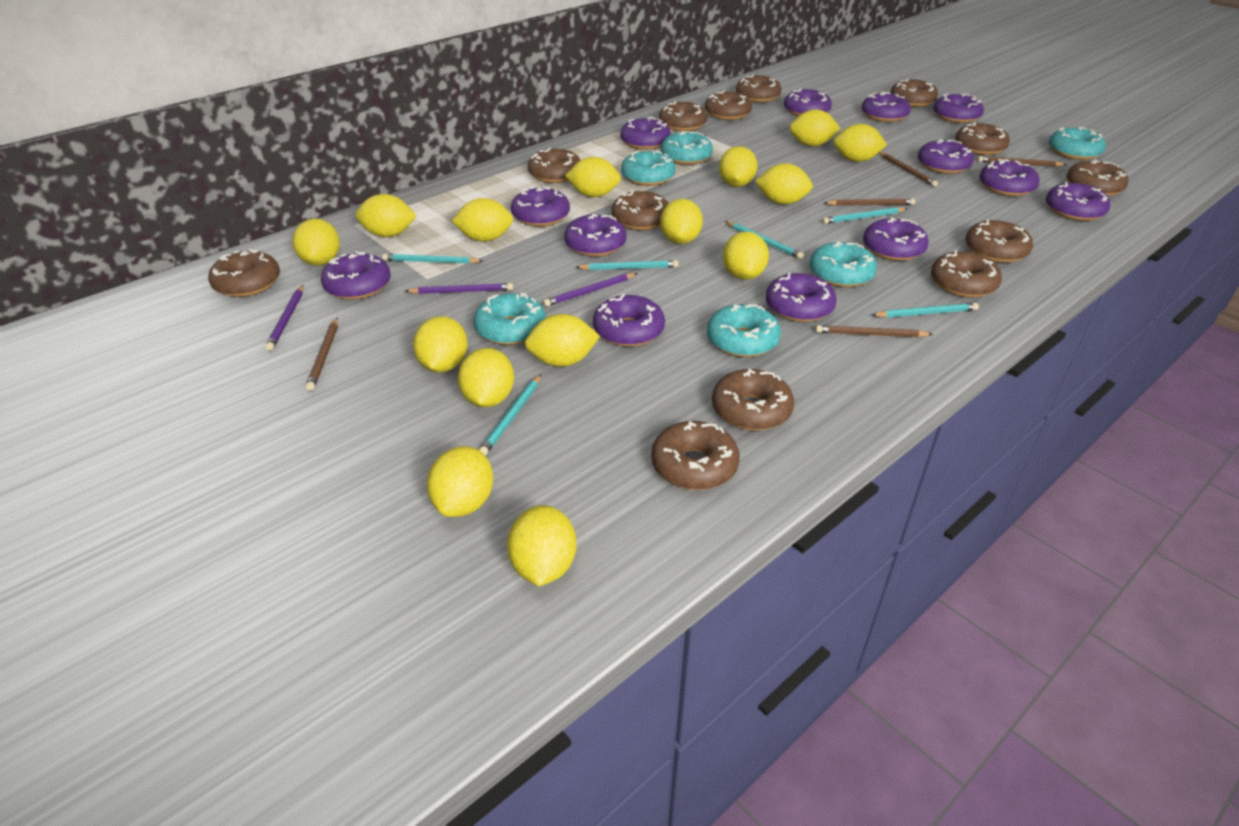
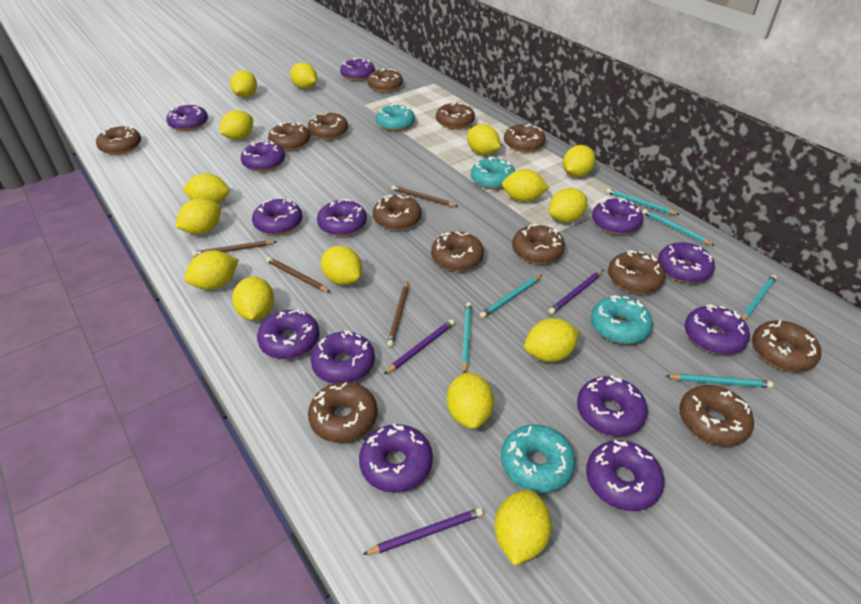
brown pencil: [306,318,338,391] [815,325,933,337] [824,198,915,206] [879,152,938,187] [978,156,1066,167] = 5 -> [192,241,277,257] [266,257,330,292] [387,281,408,347] [391,185,458,207] = 4
turquoise donut: [474,293,546,345] [621,150,676,186] [661,131,713,165] [707,304,781,357] [809,241,877,287] [1049,127,1106,160] = 6 -> [376,104,415,131] [471,157,515,189] [501,424,575,493] [591,295,653,344] = 4

